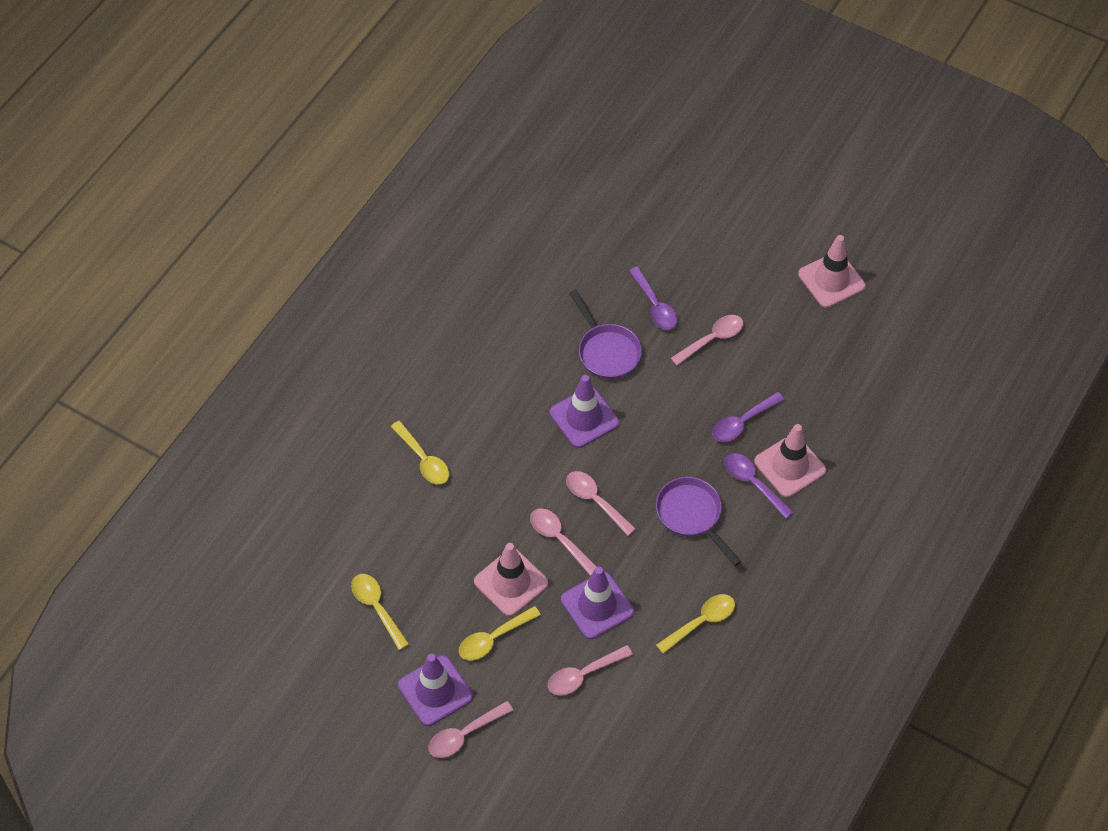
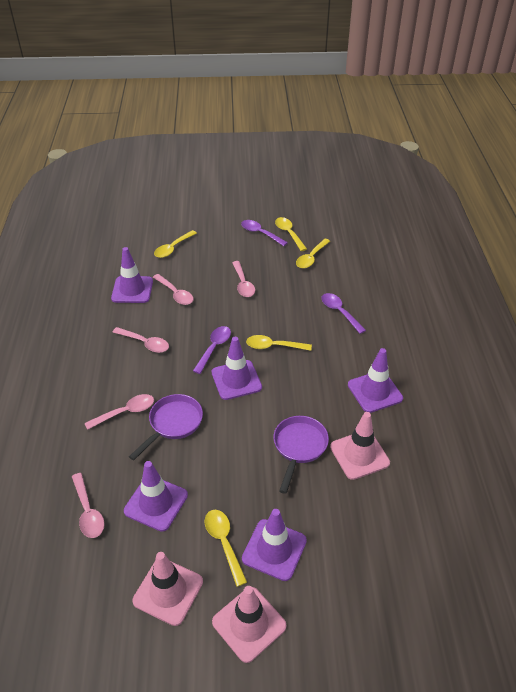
purple traffic cone: [398,654,473,726] [550,375,619,448] [561,566,634,639] = 3 -> [111,247,153,303] [124,461,188,532] [212,337,262,400] [242,509,307,581] [348,348,403,413] = 5
yellow spoon: [351,574,409,650] [391,421,449,484] [459,606,541,660] [656,594,735,654] = 4 -> [154,230,197,258] [205,510,247,587] [246,335,312,351] [275,217,307,251] [296,239,330,268] = 5

